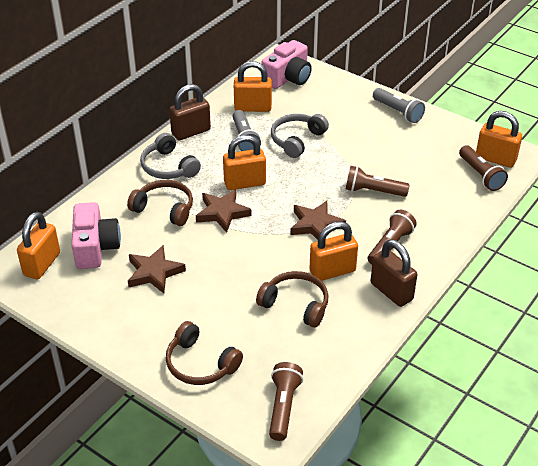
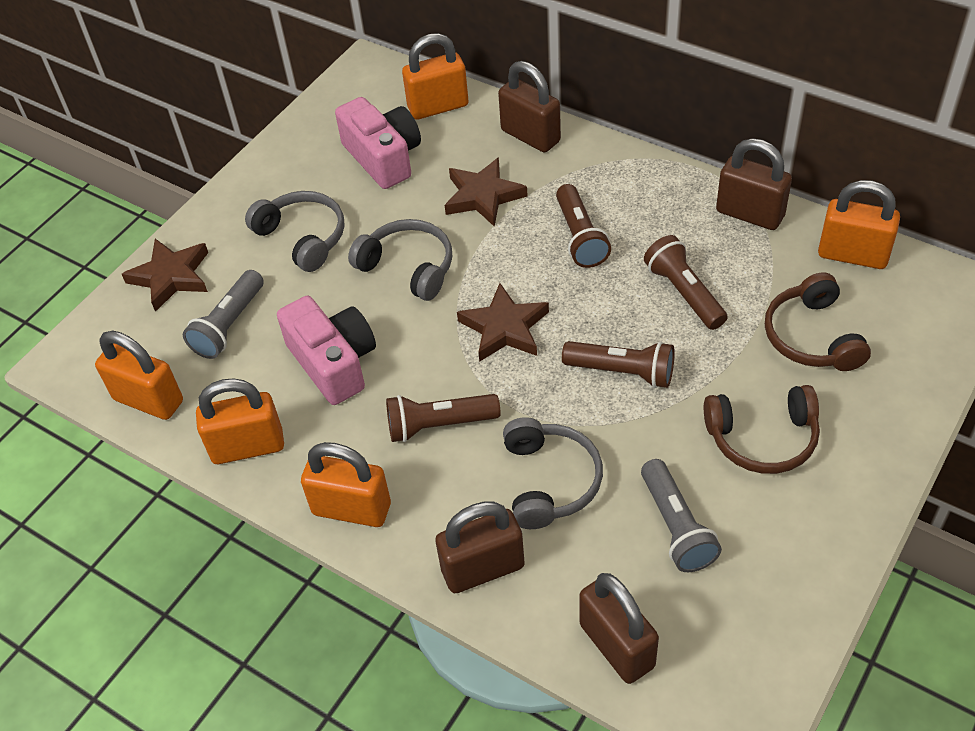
brown headphones: [127,180,193,226] [166,321,243,385] [256,271,329,328] = 3 -> [704,385,820,474] [765,272,871,371] = 2
brown padlock: [169,84,211,140] [371,239,417,307] = 2 -> [435,501,525,593] [498,61,561,152] [579,573,659,684] [716,138,792,230] = 4
grey headphones: [140,133,201,179] [271,114,329,158] = 2 -> [245,191,345,272] [348,219,452,301] [503,417,603,529] = 3

